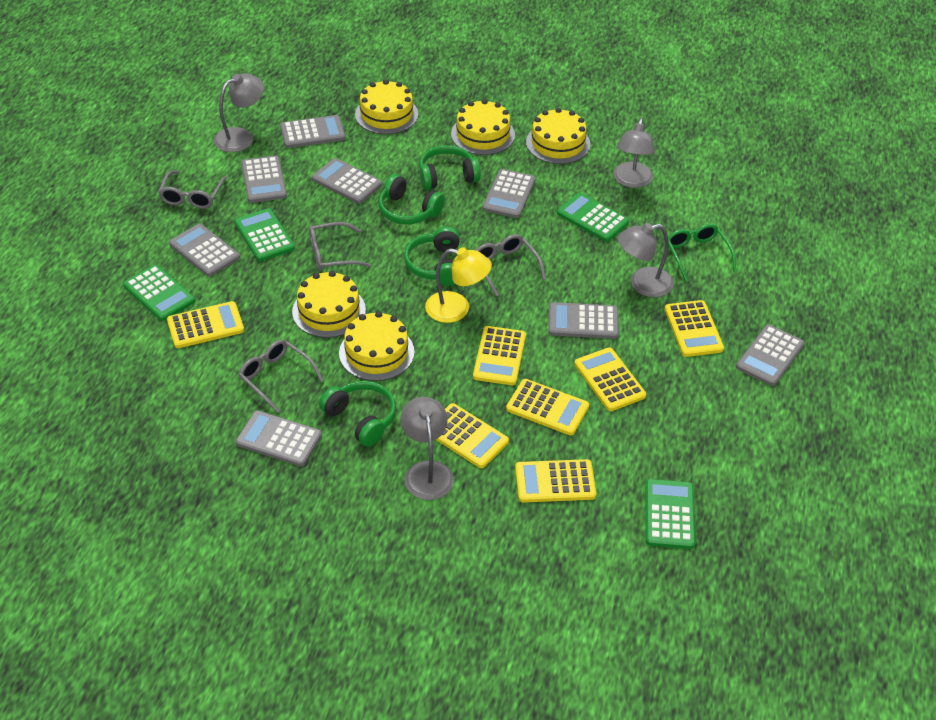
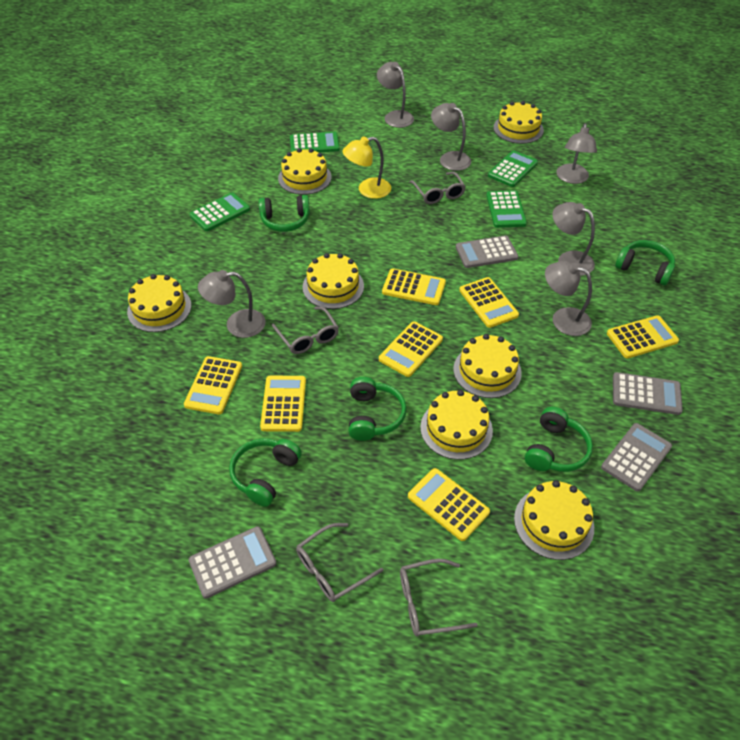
green glasses: [668,224,737,282] = 1 -> none = 0
green headphones: [319,381,396,447] [378,174,445,224] [404,226,460,286] [419,145,481,190] = 4 -> [229,438,302,507] [259,195,310,232] [348,377,407,441] [525,407,593,472] [615,240,675,286] = 5
grey calculator: [169,224,240,277] [236,410,322,467] [241,156,287,203] [280,115,346,148] [312,158,382,204] [482,169,535,218] [548,302,619,339] [736,325,804,386] = 8 -> [188,526,276,599] [456,235,518,268] [601,423,672,491] [613,372,683,415] = 4
grey lamp: [214,73,264,152] [400,397,454,500] [613,118,655,188] [618,223,674,297] = 4 -> [198,270,266,338] [377,62,414,128] [431,103,471,171] [545,261,592,336] [552,202,595,276] [556,123,597,184] = 6
yellow cake: [292,271,366,338] [339,311,414,381] [355,80,418,134] [451,99,515,155] [526,108,590,164] = 5 -> [127,274,192,332] [278,148,332,195] [302,253,364,309] [420,390,493,460] [453,334,522,398] [493,101,544,144] [514,480,594,560] = 7

